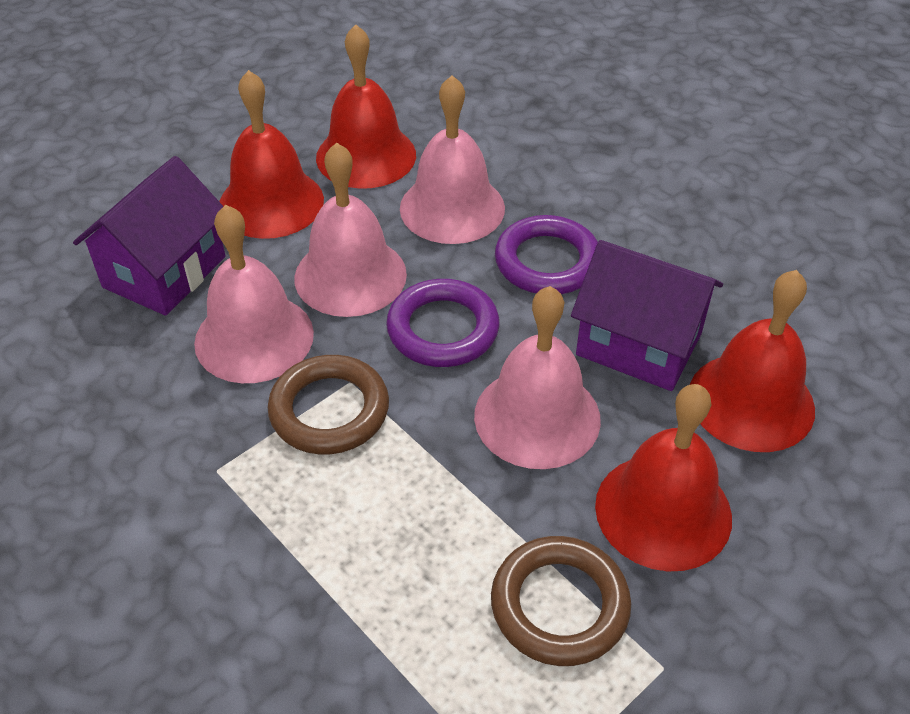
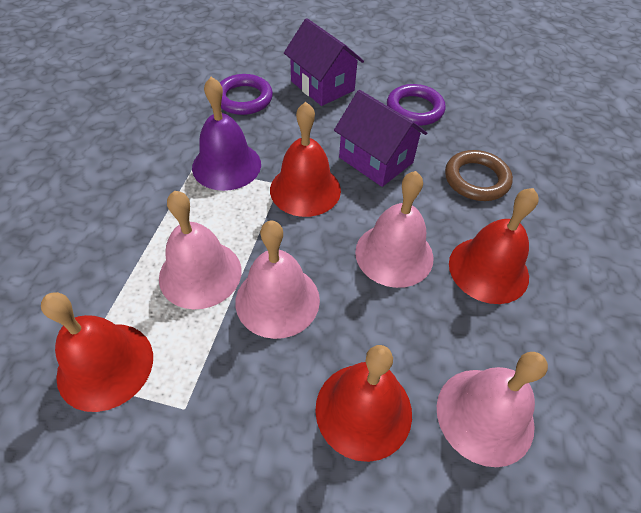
brown ring: [268,355,389,454] [491,536,631,666] = 2 -> [445,150,513,201] = 1
purple bell: none = 0 -> [192,77,261,191] = 1

